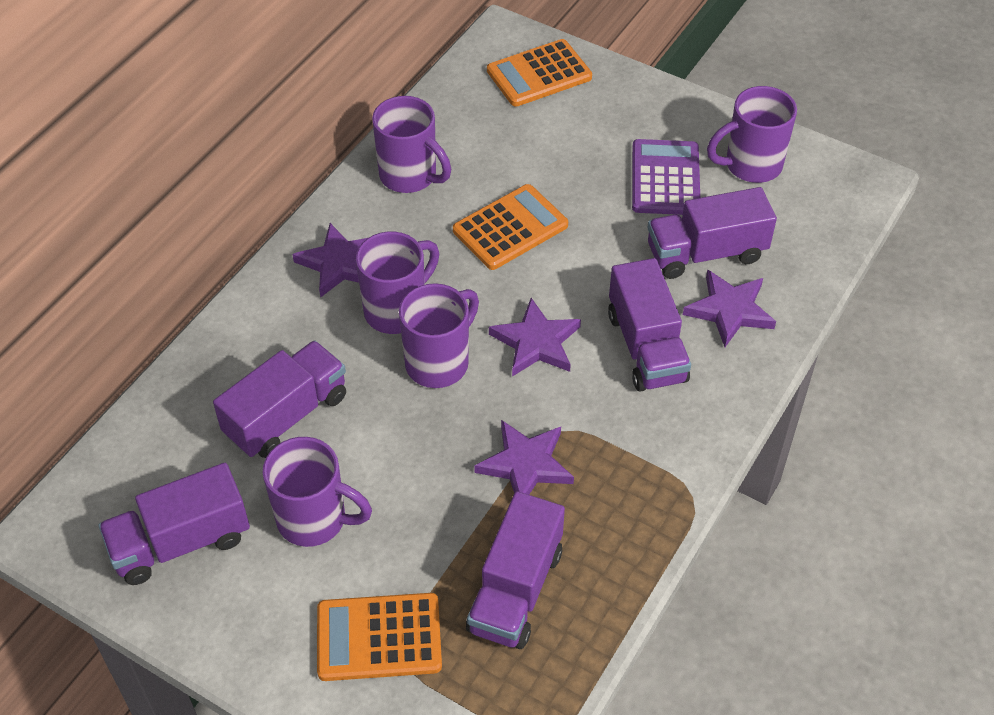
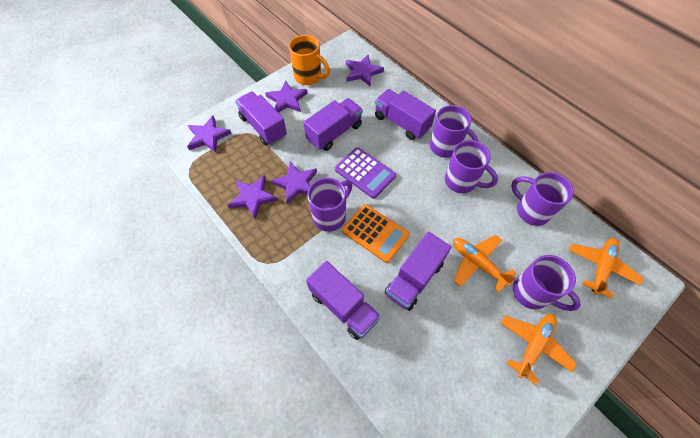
orange calculator: [317,593,442,681] [453,184,568,270] [487,39,592,107] = 3 -> [342,204,410,263] = 1
orange mug: none = 0 -> [289,35,330,85] = 1
orange plane: none = 0 -> [453,235,517,292] [501,314,577,385] [569,238,643,299] = 3
purple star: [292,223,367,298] [474,420,574,495] [489,298,581,376] [683,270,776,347] = 4 -> [187,116,232,153] [228,175,278,219] [265,81,308,113] [271,162,317,204] [346,55,384,87] = 5

